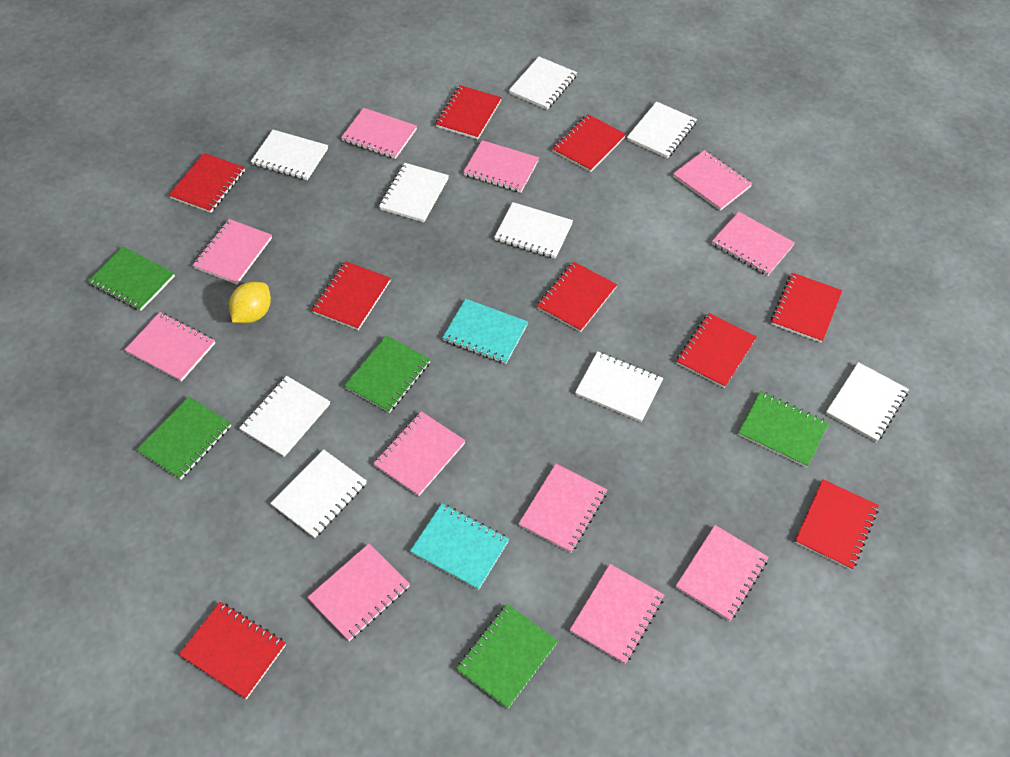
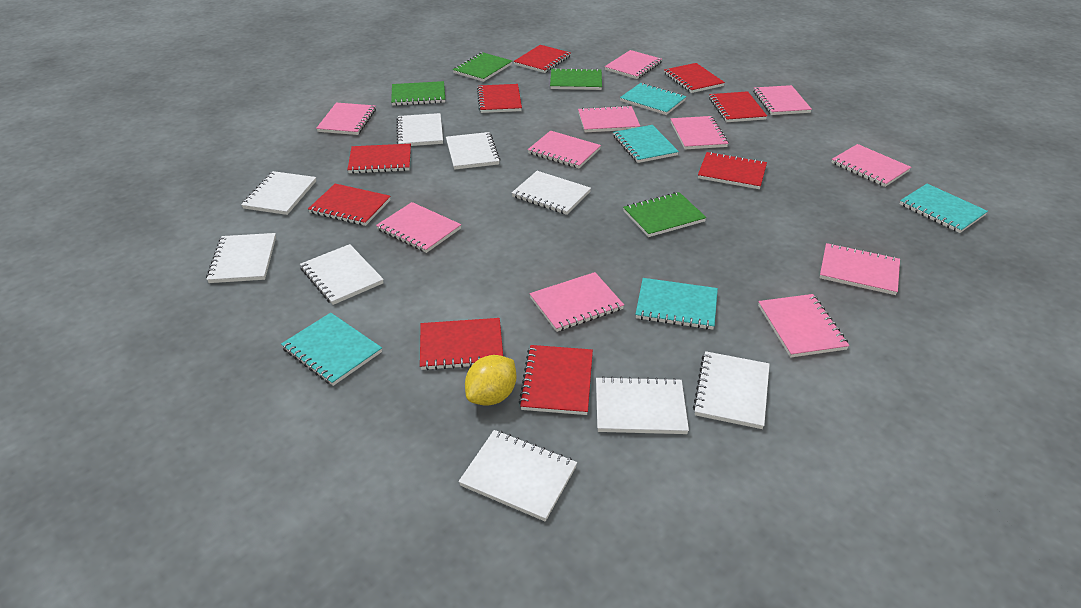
green notebook: [88,246,175,311] [137,396,231,480] [344,335,431,413] [456,604,558,709] [738,391,829,468] = 5 -> [391,81,445,106] [453,52,512,82] [550,68,602,90] [623,192,707,237] = 4
turquoise notebook: [410,503,509,590] [442,299,528,364] = 2 -> [281,313,382,386] [613,125,679,163] [620,83,686,115] [635,278,718,330] [900,184,988,233] = 5

